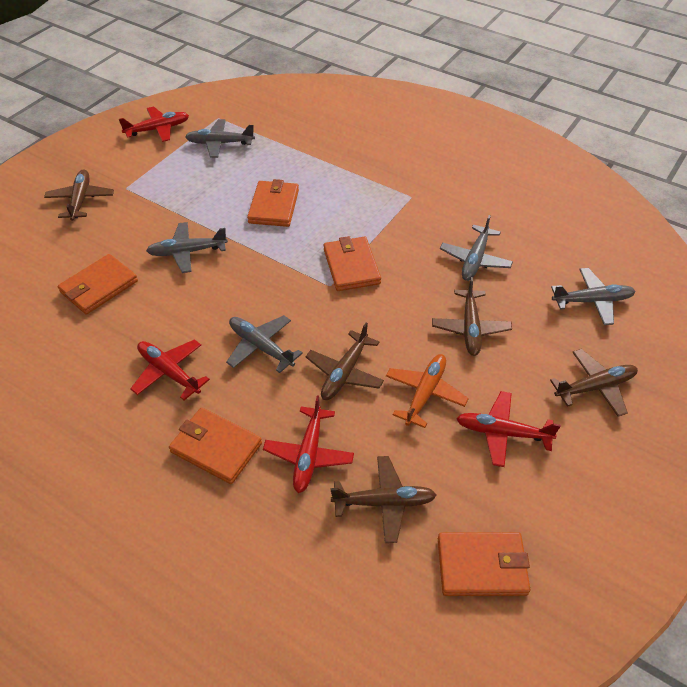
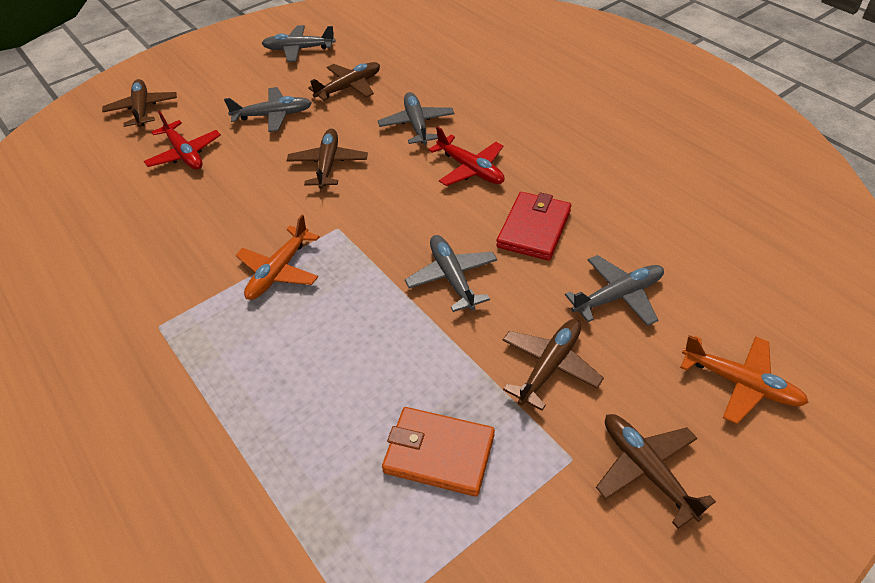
orange plane: [386,354,469,428] = 1 -> [236,215,320,300] [680,335,809,424] = 2
orange wallet: [58,254,138,315] [169,408,262,484] [247,179,299,227] [324,236,381,291] [438,532,530,596] = 5 -> [382,407,495,497] = 1
red plane: [119,106,189,142] [130,339,210,400] [263,395,354,493] [456,391,561,467] = 4 -> [144,111,221,170] [428,126,505,186] = 2
red wallet: none = 0 -> [496,192,571,261] = 1

